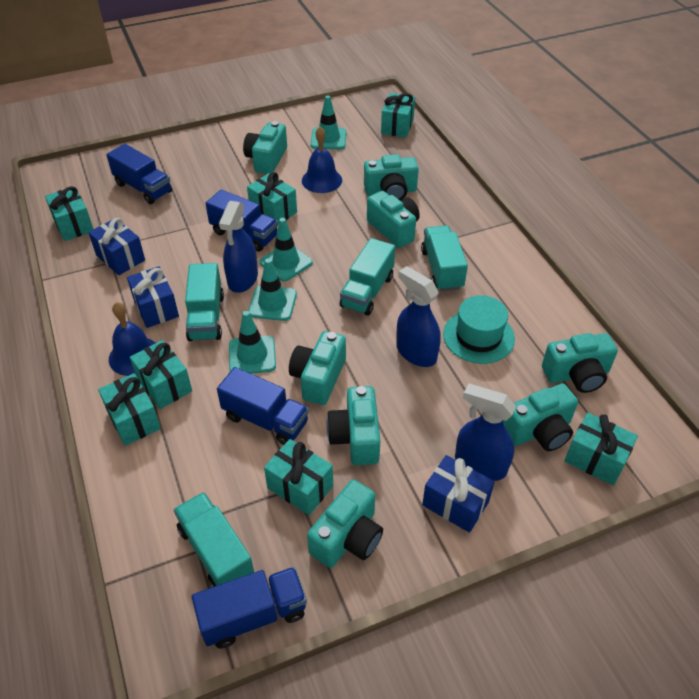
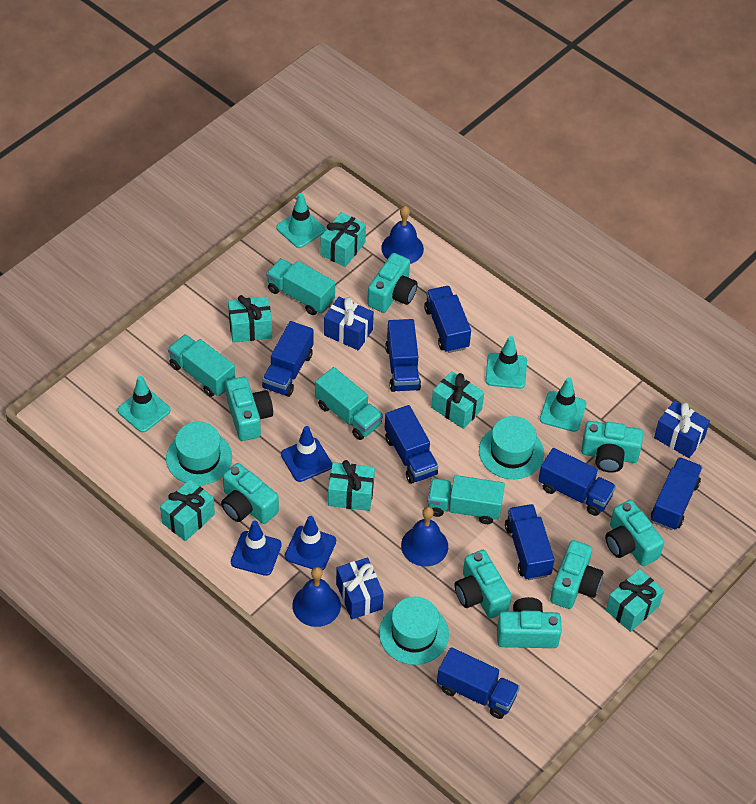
blue bell: [109,302,155,376] [302,127,342,193] = 2 -> [292,567,341,627] [381,206,424,264] [401,507,448,566] = 3
blue spray bottle: [219,201,258,293] [396,266,441,367] [455,383,516,481] = 3 -> none = 0
blue traffic cone: none = 0 -> [231,521,282,576] [281,426,332,482] [285,516,336,571] = 3
blue truck: [106,144,172,204] [192,567,307,649] [205,189,278,252] [217,367,309,445] = 4 -> [262,321,313,397] [385,319,421,392] [385,405,438,484] [424,286,471,353] [437,647,520,719] [505,504,555,580] [538,448,616,516] [651,457,703,530] = 8
turquoise gift: [45,186,94,241] [98,373,161,446] [130,340,192,409] [247,172,297,225] [264,439,333,515] [381,93,415,137] [564,413,638,485] = 7 -> [160,480,215,541] [228,295,272,343] [320,212,366,267] [328,460,375,511] [431,371,484,429] [606,569,664,632] = 6
turquoise hat: [443,295,515,364] = 1 -> [166,422,232,485] [379,597,449,665] [479,416,544,479] = 3

